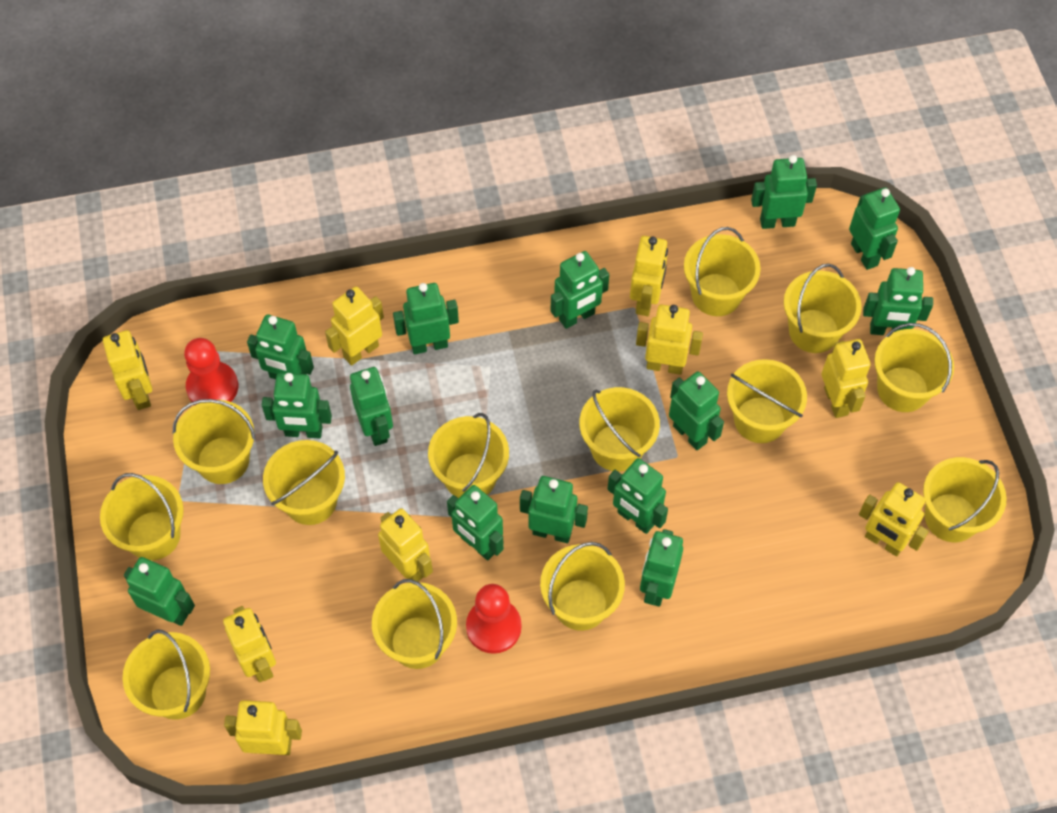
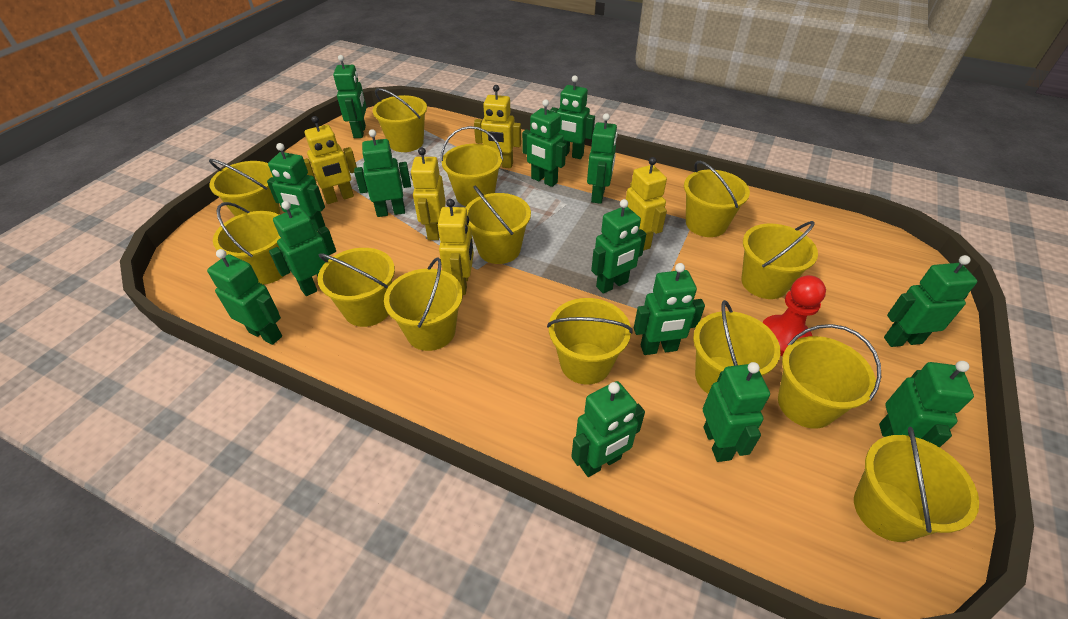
red pawn: [184,338,238,405] [466,584,521,654] = 2 -> [762,275,826,356] = 1
yellow robot: [103,330,152,410] [223,606,276,682] [224,700,302,755] [325,286,384,366] [378,508,433,582] [630,236,668,316] [636,304,703,375] [821,339,871,418] [859,482,929,557] = 9 -> [304,116,357,204] [411,147,446,240] [438,199,474,295] [474,85,521,168] [626,157,667,251] = 5

